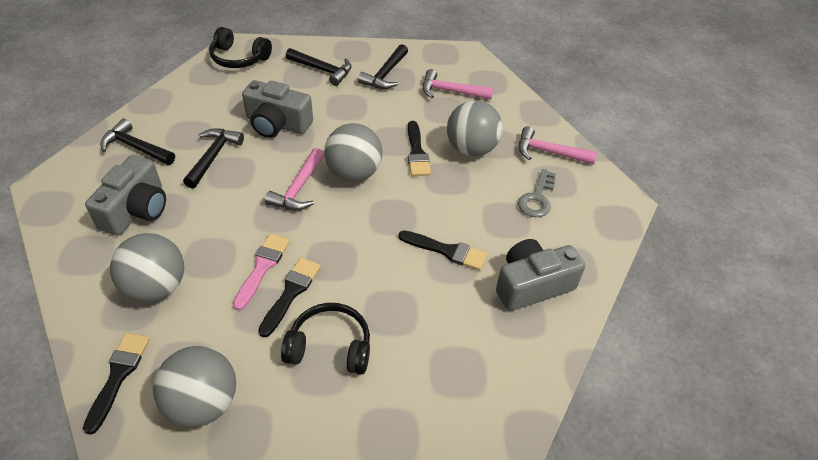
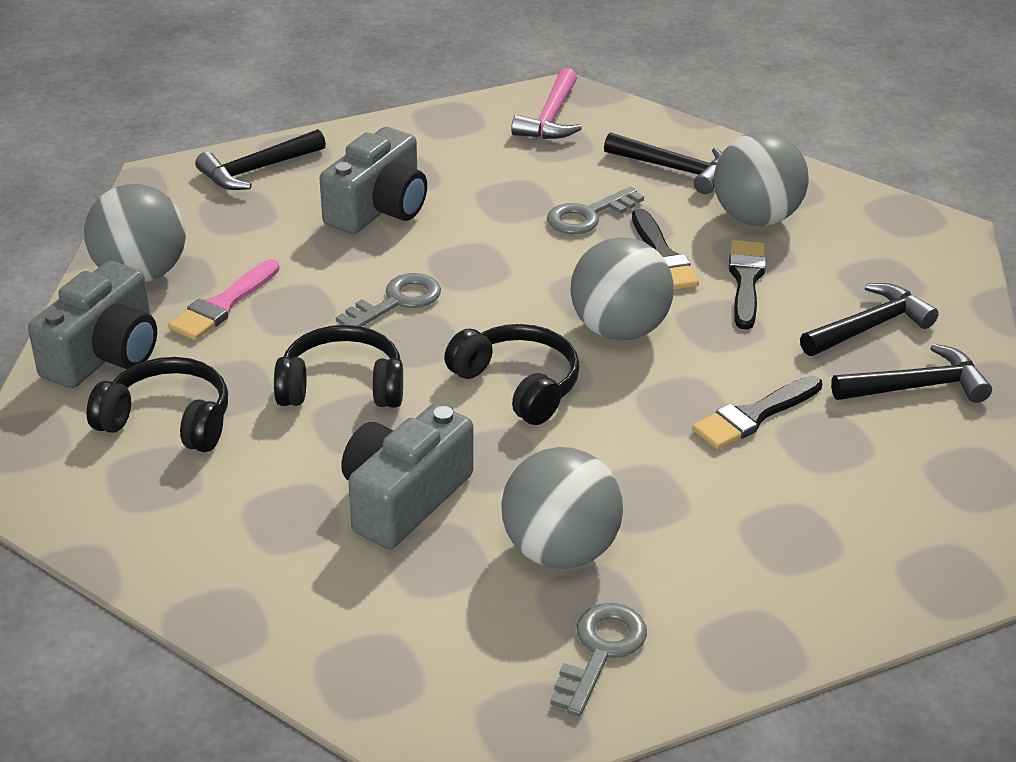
black brush: [83,333,150,435] [258,257,321,337] [399,230,487,270] [408,121,431,176] = 4 -> [632,208,699,290] [692,376,822,450] [729,240,766,329] = 3
black headphones: [209,27,272,68] [281,303,370,375] = 2 -> [87,357,228,452] [274,325,403,408] [444,324,580,425] = 3
grey key: [518,169,556,217] = 1 -> [336,273,441,327] [547,187,644,234] [551,603,647,716] = 3
pink hammer: [265,148,324,210] [423,69,493,99] [519,126,597,165] = 3 -> [511,68,582,139] = 1

